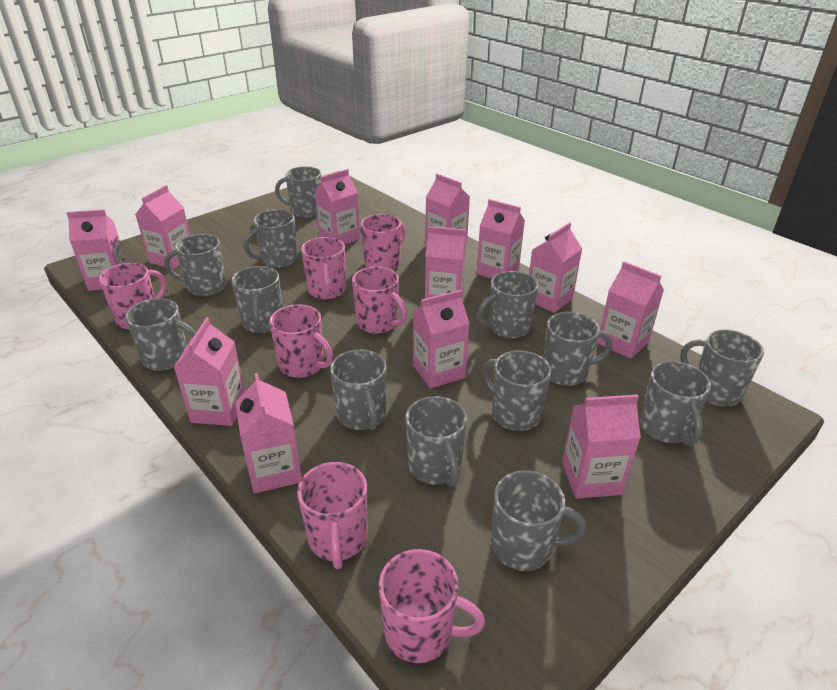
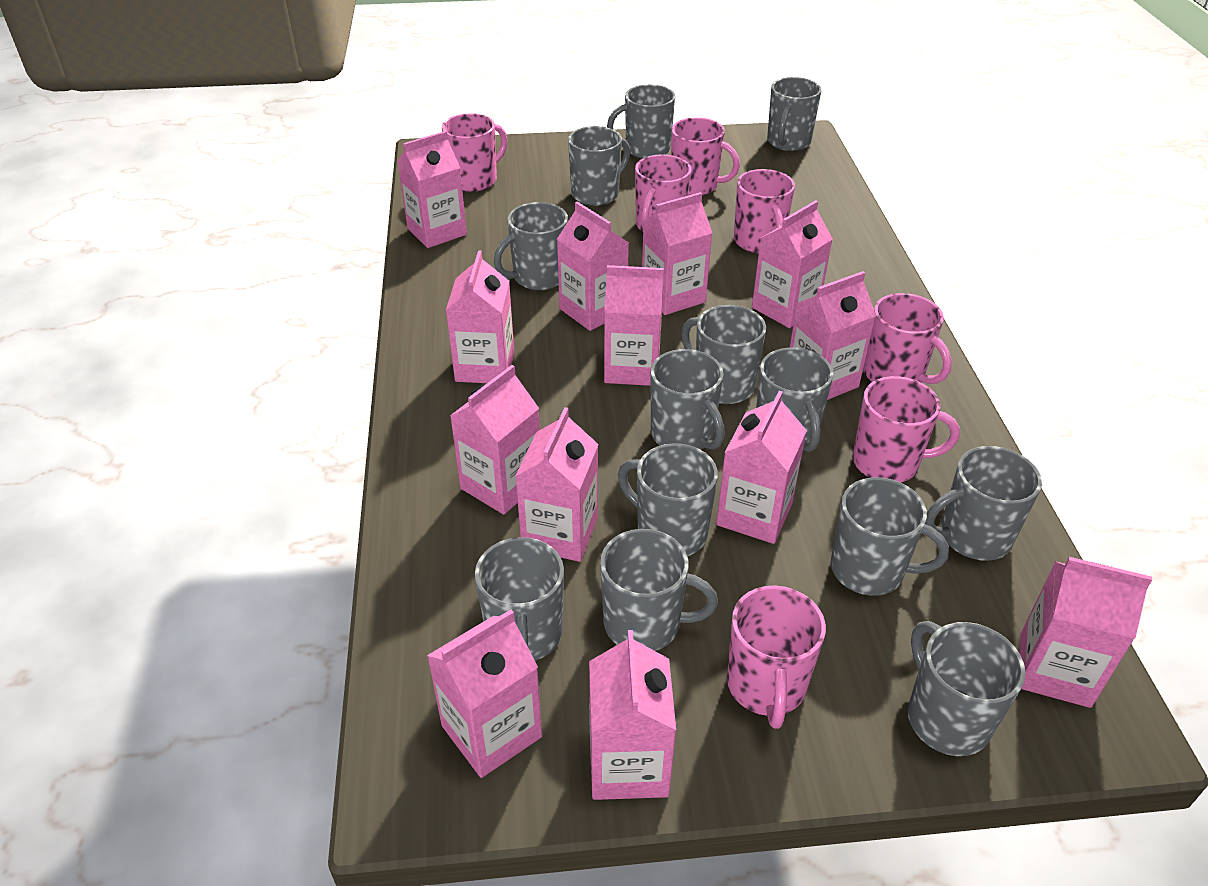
pink carton: [67,209,127,291] [135,185,190,270] [174,317,245,426] [235,373,302,494] [315,169,360,245] [413,290,470,389] [425,174,470,244] [425,226,466,299] [477,199,525,279] [529,222,582,313] [562,394,641,499] [597,261,664,359] = 12 -> [397,131,467,248] [427,610,542,778] [446,250,514,383] [450,365,540,515] [515,407,599,562] [557,202,629,331] [589,630,676,800] [604,265,664,386] [642,192,712,315] [716,391,807,544] [752,200,833,328] [790,271,876,400] [1019,557,1152,708] = 13

